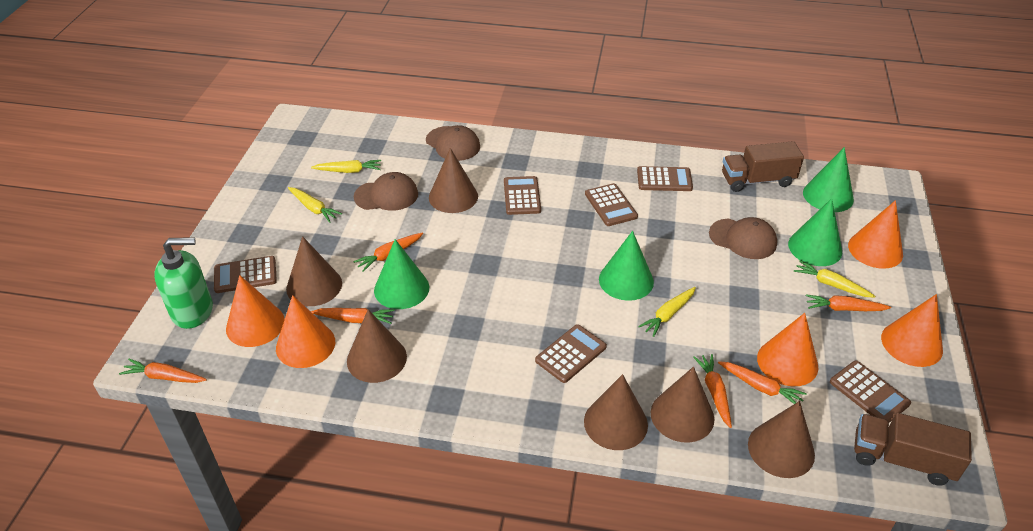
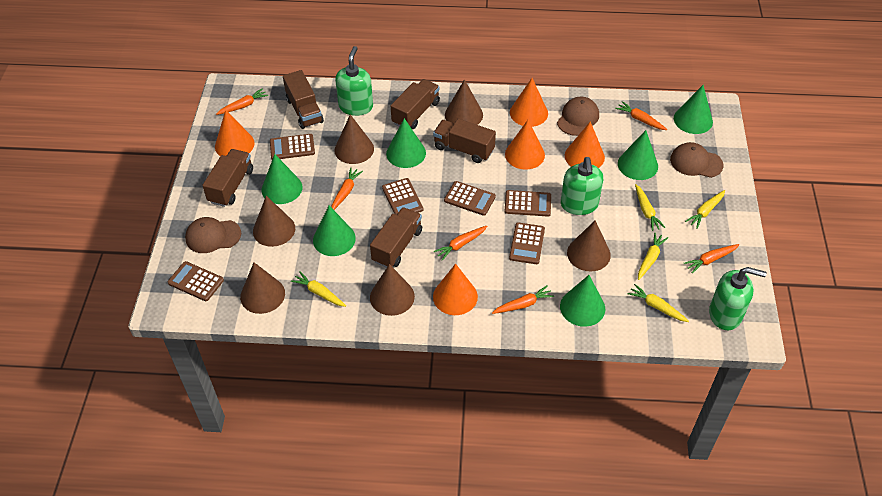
brown truck: [722,141,804,192] [854,413,972,486] = 2 -> [202,149,253,207] [283,70,324,129] [370,207,422,268] [391,79,440,129] [433,119,496,163] = 5
green cone: [374,239,429,309] [599,231,654,301] [788,198,842,266] [803,147,854,212] = 4 -> [261,154,303,204] [313,206,356,256] [386,118,426,168] [560,275,605,327] [618,130,658,180] [674,85,713,134] = 6
green soap dispenser: [154,237,213,329] = 1 -> [335,46,373,116] [561,157,603,215] [709,267,767,330] = 3
yellow carrot: [288,187,342,223] [311,160,381,173] [638,287,696,337] [794,260,876,298] = 4 -> [291,271,346,307] [627,284,689,322] [635,184,666,231] [638,233,668,280] [685,190,725,229] = 5

